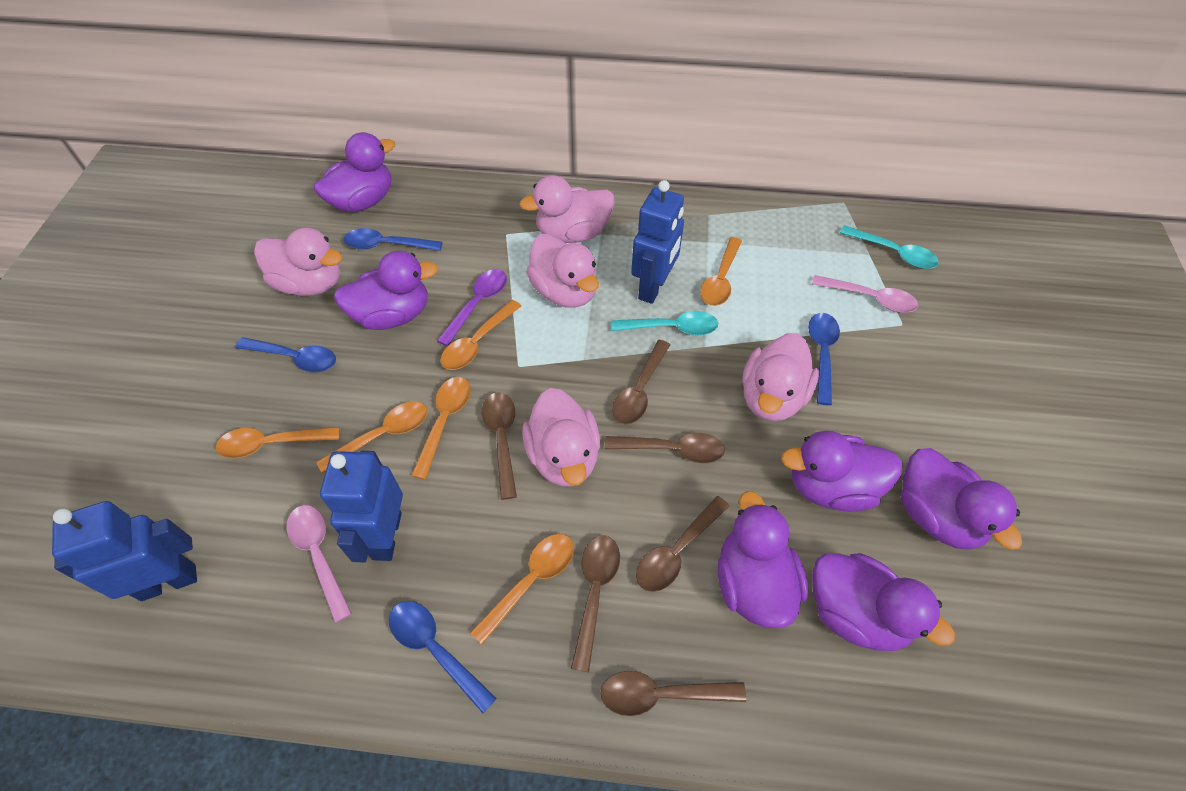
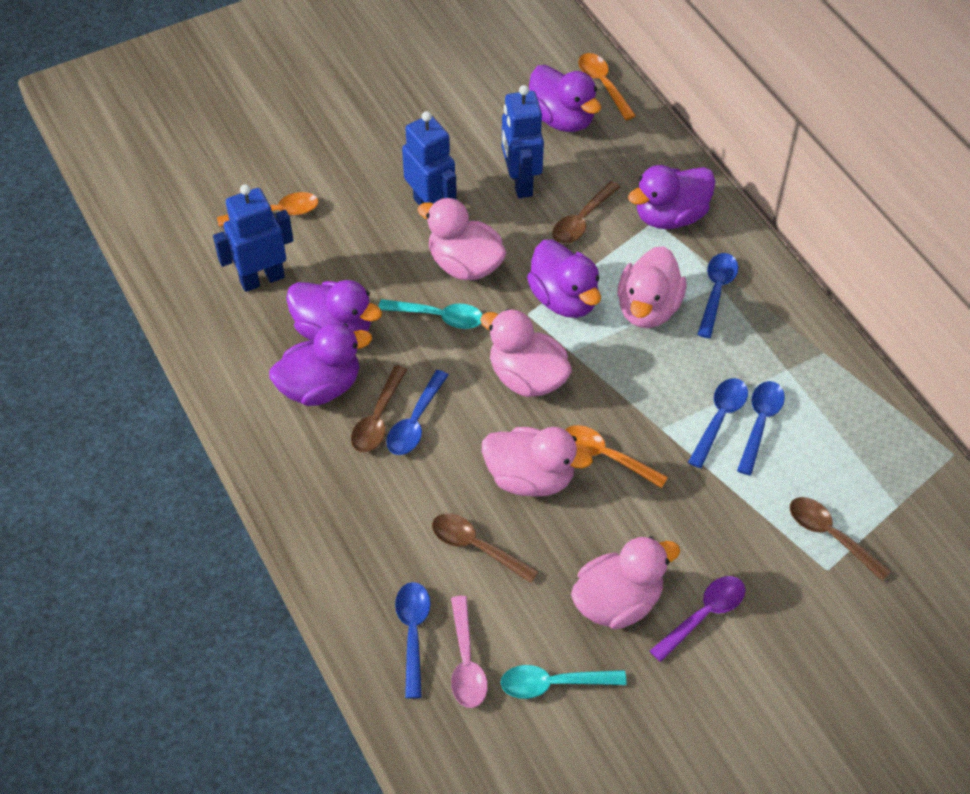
blue spoon: [235,337,336,373] [344,228,442,251] [389,601,497,713] [808,313,840,405] = 4 -> [386,370,448,455] [395,582,431,699] [688,378,748,468] [697,253,738,338] [737,381,785,475] = 5
brown spoon: [482,392,517,500] [571,536,620,672] [600,671,746,716] [605,433,725,463] [612,340,670,424] [636,496,729,592] = 6 -> [351,365,407,453] [432,513,539,583] [552,181,620,244] [790,497,891,581] = 4
orange spoon: [216,427,340,458] [316,401,428,473] [411,377,470,480] [441,300,521,370] [470,534,574,645] [700,237,742,306] = 6 -> [217,192,318,227] [565,425,668,488] [578,53,636,120] = 3
pink spoon: [286,505,352,623] [812,275,918,313] = 2 -> [451,596,488,708] = 1
purple duck: [313,132,395,213] [334,251,438,330] [718,491,808,628] [781,431,903,511] [812,553,955,651] [901,448,1022,550] = 6 -> [269,323,372,406] [286,280,382,341] [527,240,601,318] [529,65,601,132] [628,165,715,229] = 5

